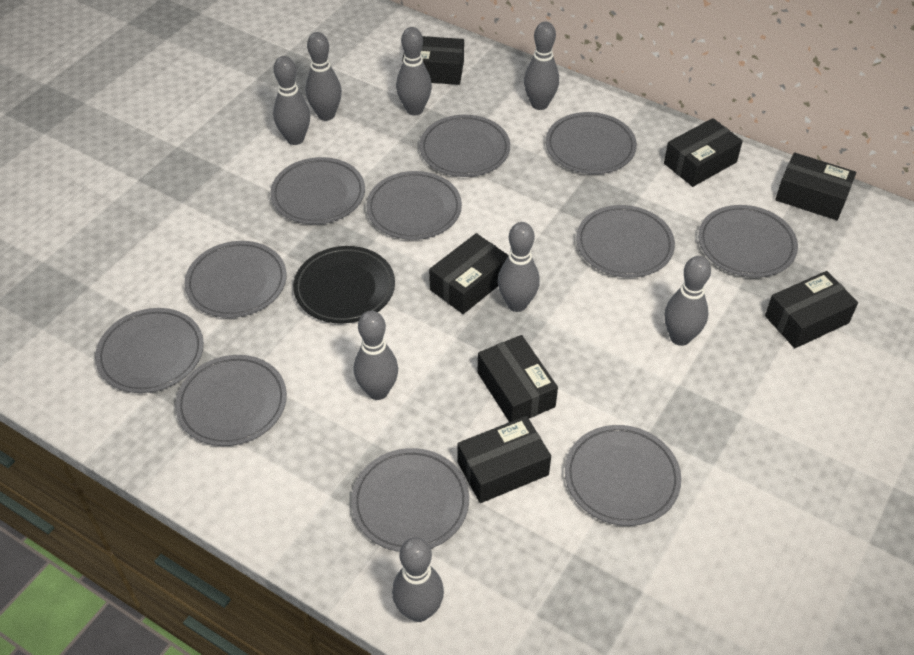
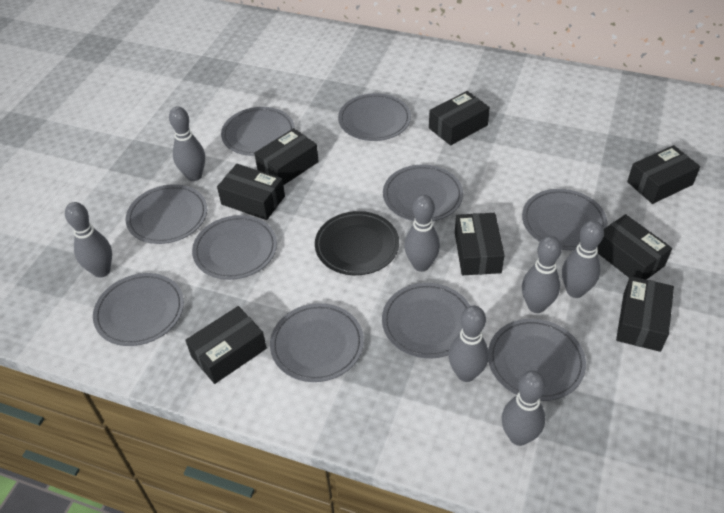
black box: [402,36,464,85] [429,233,509,314] [457,416,551,503] [478,335,558,422] [664,118,743,187] [765,271,858,348] [775,153,856,220] = 7 -> [185,306,267,384] [217,164,285,220] [254,128,319,185] [429,91,490,145] [455,213,505,275] [597,214,672,280] [616,276,674,352] [627,145,700,204] = 8
grey bowling pin: [273,56,310,145] [306,32,342,121] [354,311,398,400] [392,537,444,622] [396,27,432,116] [498,222,540,312] [524,22,559,110] [664,256,711,346] = 8 -> [65,202,112,278] [169,106,205,181] [404,195,440,272] [448,306,489,382] [502,370,546,446] [522,236,562,313] [562,220,604,298] = 7
grey plate: [95,308,204,393] [175,355,287,446] [184,241,286,318] [270,157,365,224] [351,448,469,552] [366,171,462,240] [420,115,510,177] [546,112,637,174] [565,425,681,526] [576,205,675,278] [698,205,798,278] = 11 -> [93,273,184,346] [126,184,207,244] [192,215,277,280] [221,107,295,156] [270,303,364,382] [338,93,411,141] [382,283,470,359] [383,164,463,221] [488,319,586,401] [522,189,607,250] = 10

